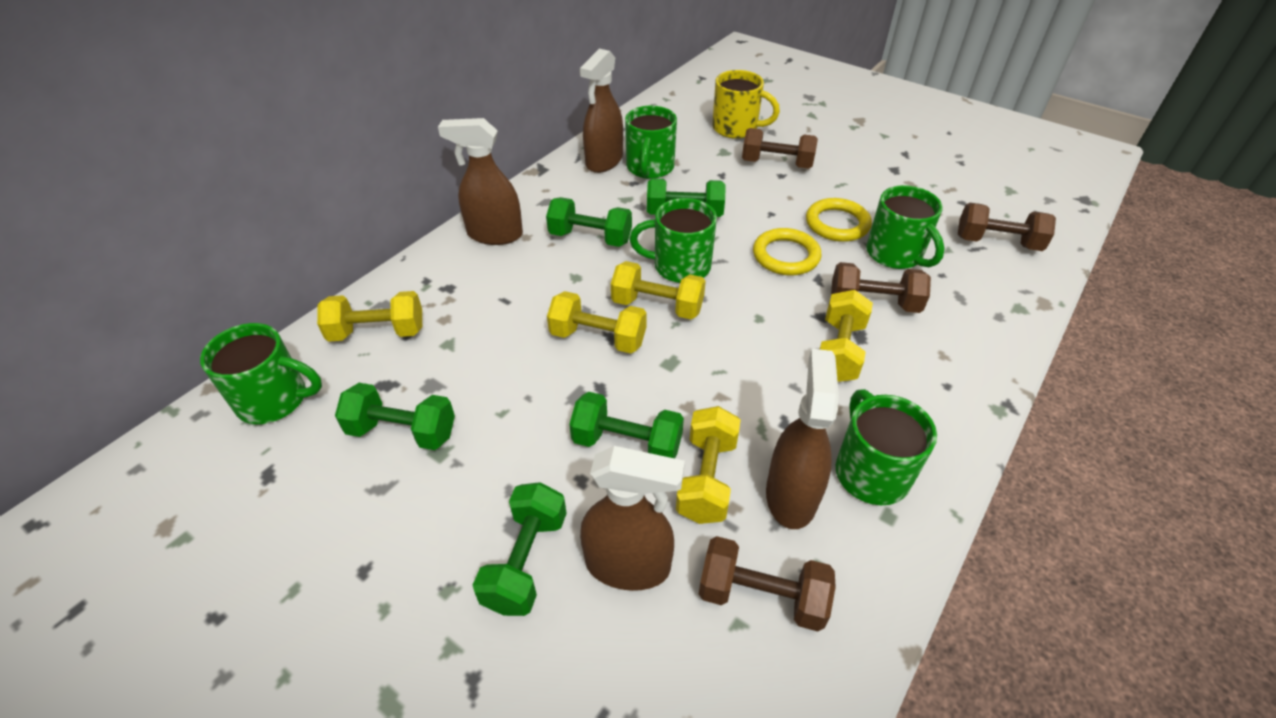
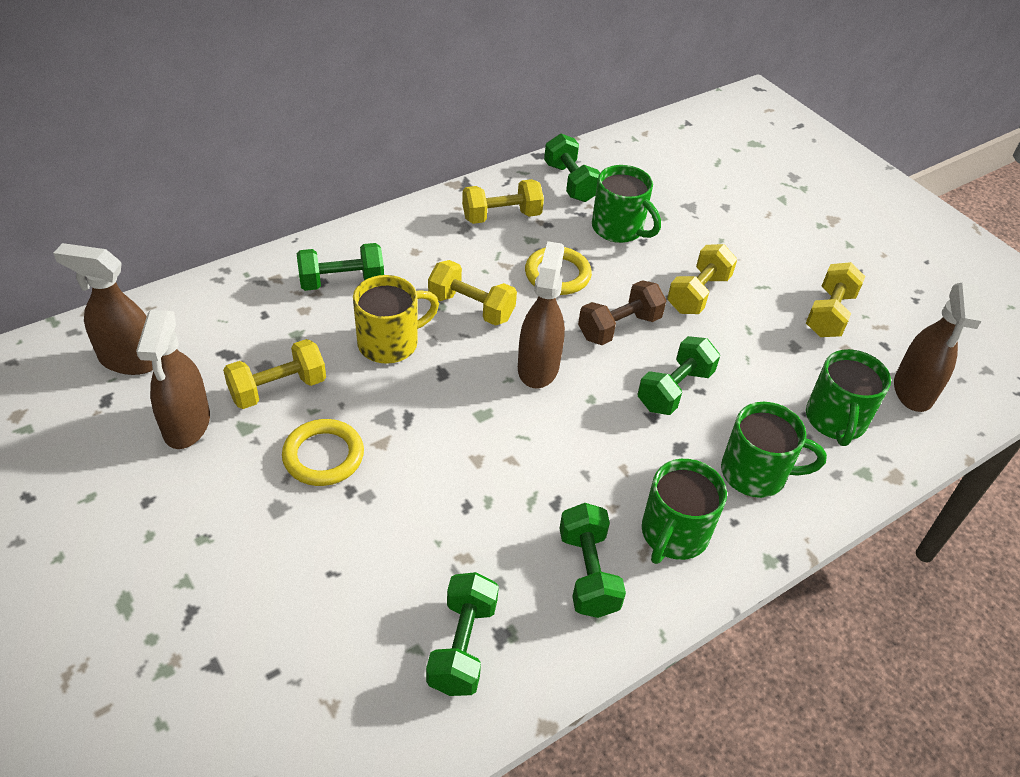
brown dumbbell: [699,536,836,631] [742,128,818,169] [831,262,931,313] [958,203,1056,251] = 4 -> [578,280,667,345] = 1
green mug: [200,323,322,424] [625,106,677,179] [629,198,717,283] [836,389,937,505] [866,185,945,269] = 5 -> [592,165,661,243] [642,459,727,564] [721,402,827,498] [806,349,891,446] = 4

